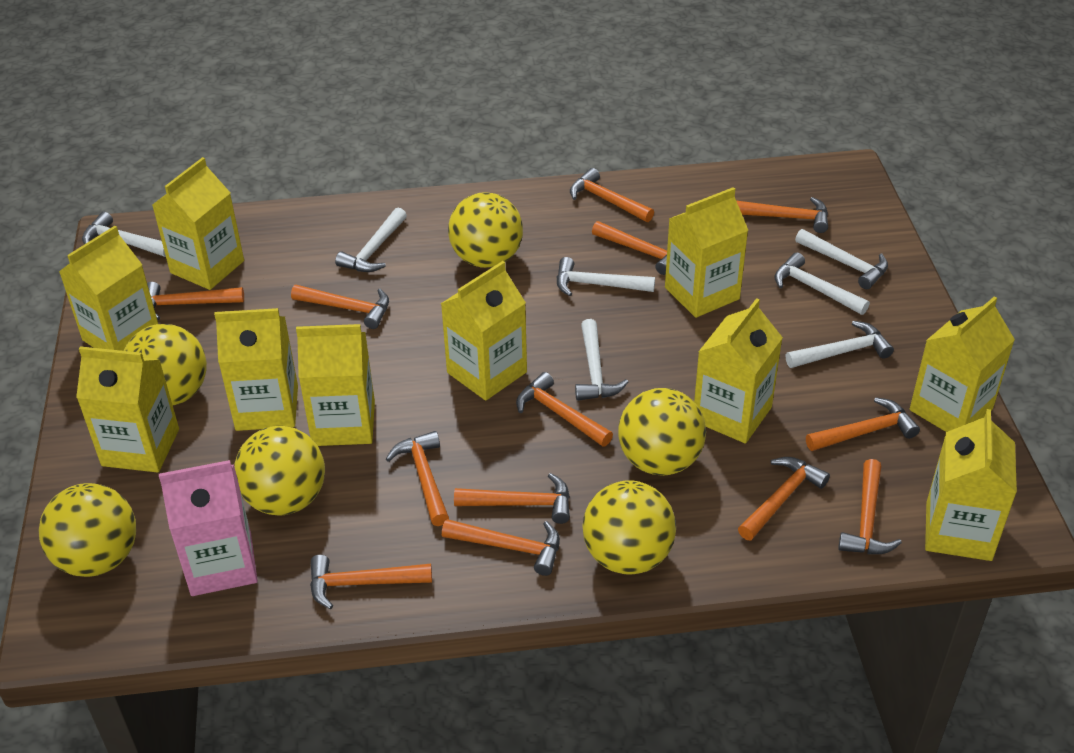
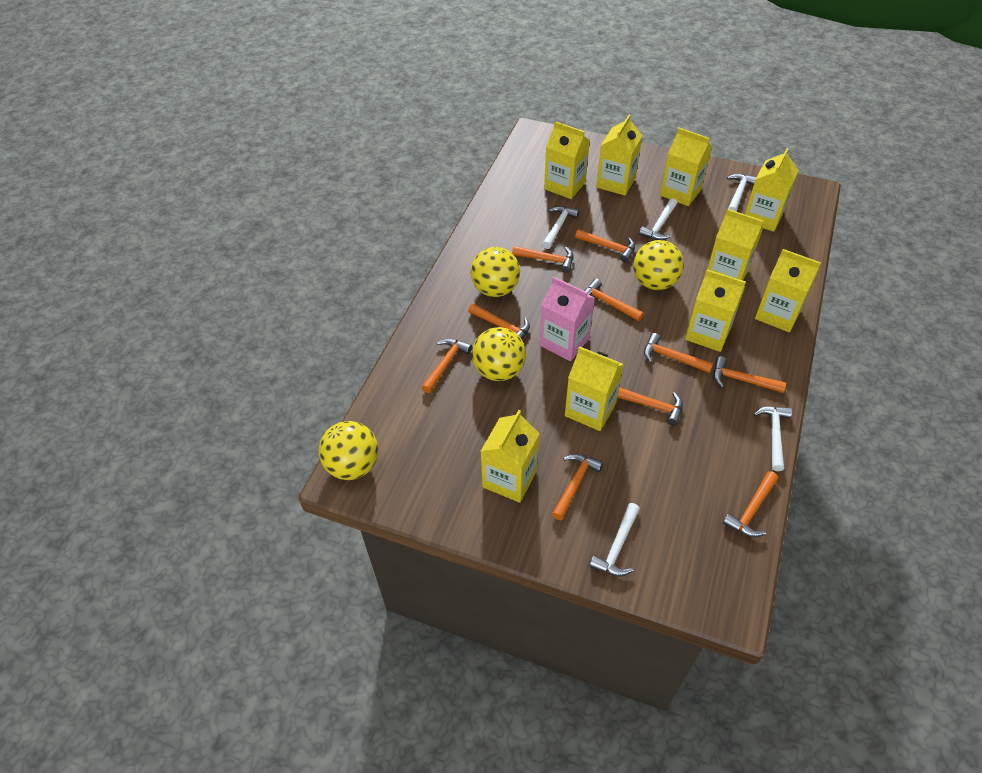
orange hammer: [147,282,244,320] [291,285,389,329] [310,555,432,609] [386,431,449,526] [442,519,560,576] [454,473,570,524] [516,372,613,446] [570,168,654,222] [592,221,667,275] [737,197,828,233] [738,457,830,540] [806,397,920,451] [838,459,902,554] = 13 -> [422,338,472,393] [468,303,530,339] [512,246,573,273] [552,454,603,520] [575,229,635,263] [585,279,644,321] [617,387,683,425] [644,333,713,373] [713,356,786,393] [723,471,778,537] = 10
white hammer: [82,212,166,257] [335,208,407,272] [557,257,655,296] [575,319,628,401] [774,252,870,315] [786,321,894,368] [795,229,888,289] = 7 -> [542,206,579,249] [589,503,640,576] [639,198,677,240] [727,174,756,212] [754,406,792,471] = 5
yellow ball: [39,483,136,577] [124,324,207,405] [234,426,325,515] [448,192,523,268] [582,480,676,574] [618,388,706,476] = 6 -> [319,421,378,480] [471,247,520,297] [472,327,526,381] [633,240,684,290] = 4
yellow carton: [59,226,158,351] [76,346,179,473] [152,157,244,290] [214,308,298,431] [296,324,375,446] [441,261,527,401] [665,187,748,318] [694,298,783,443] [910,296,1015,432] [925,409,1017,561] = 10 -> [480,410,540,503] [544,121,590,199] [565,346,624,431] [596,115,643,196] [660,128,712,206] [685,269,746,352] [707,209,763,280] [745,148,799,232] [755,249,821,332] = 9

